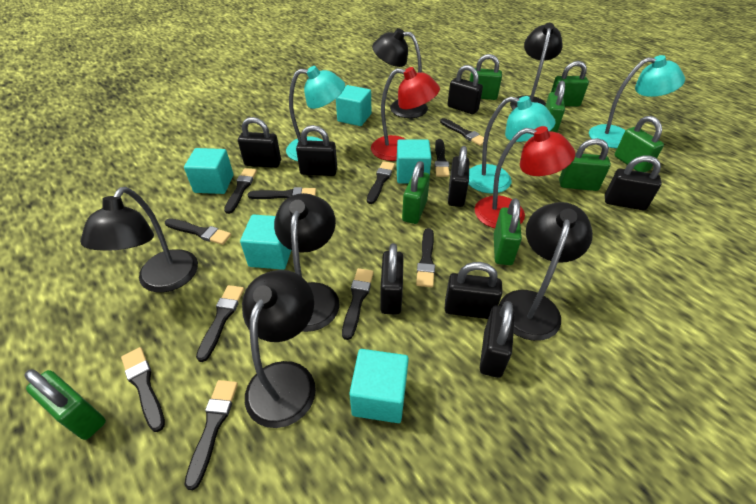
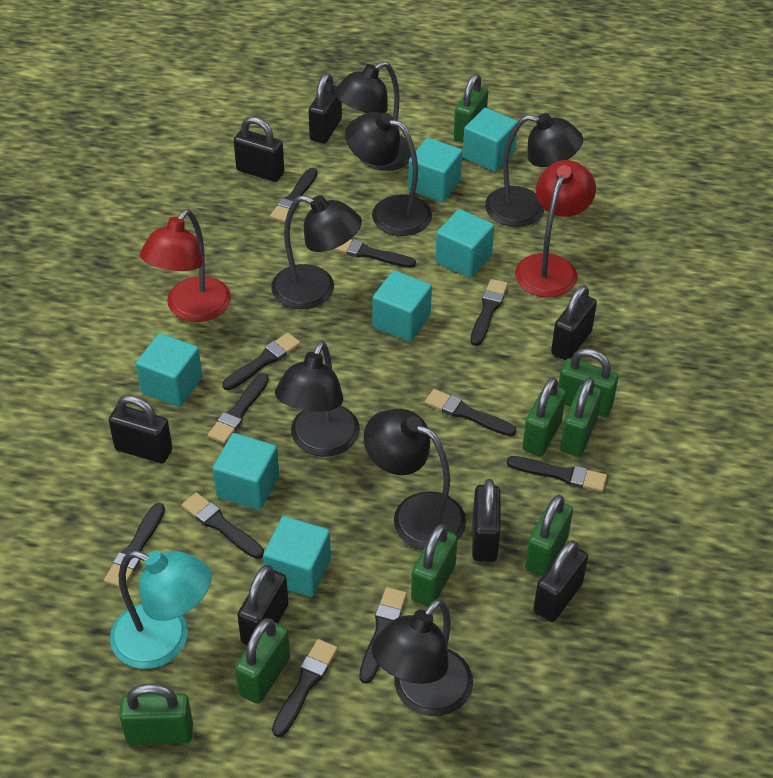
black lamp: [80,187,198,293] [242,270,316,428] [274,193,339,332] [372,28,428,118] [499,202,593,341] [510,23,563,110] = 6 -> [271,195,362,309] [275,341,360,457] [334,61,411,171] [345,112,432,236] [364,409,466,550] [372,598,473,716] [485,113,583,227] = 7
black padlock: [238,117,281,168] [296,125,337,176] [380,243,403,315] [445,262,502,319] [447,65,483,114] [448,146,469,207] [480,301,515,378] [605,156,662,210] = 8 -> [109,395,172,463] [234,117,284,182] [237,565,288,645] [309,73,342,143] [472,479,501,562] [533,540,588,622] [551,285,597,360] = 7
turquoise cube: [184,148,233,194] [240,214,291,270] [336,85,371,126] [349,349,409,423] [396,139,432,183] = 5 -> [136,333,202,407] [213,433,279,510] [263,516,331,597] [373,270,432,342] [408,138,463,202] [435,209,494,278] [463,108,518,172] = 7
turquoise lamp: [286,66,345,161] [469,96,556,194] [589,55,685,148] = 3 -> [110,550,212,669] = 1

